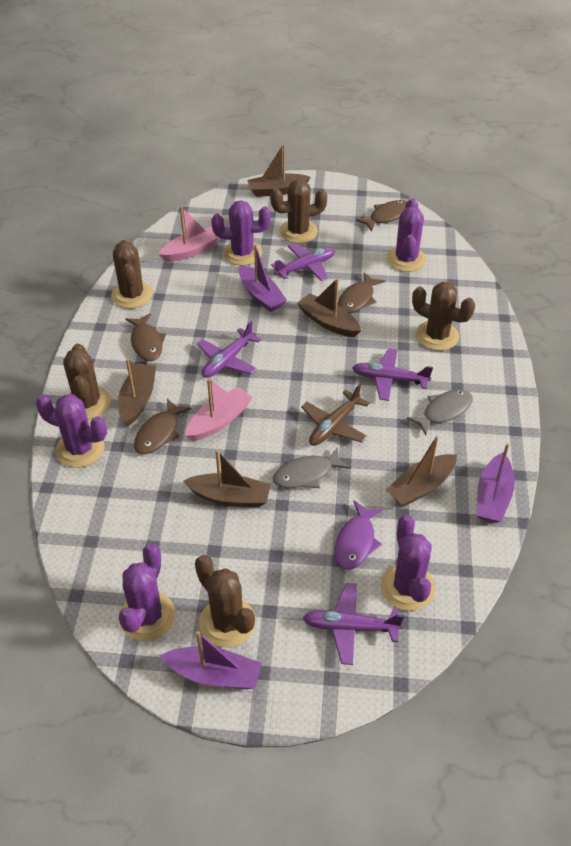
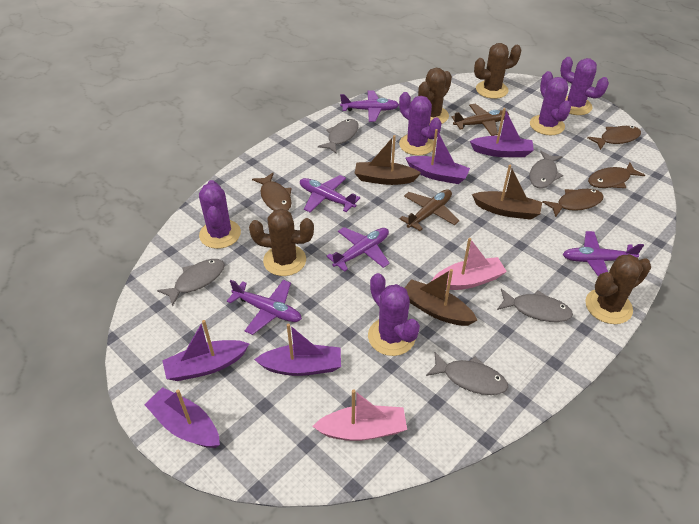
brown boat: [118,358,156,426] [183,449,271,507] [247,144,311,197] [297,278,361,337] [386,436,457,507] = 5 -> [354,135,421,185] [405,269,477,326] [472,165,542,220] = 3
brown cactus: [63,344,111,420] [111,240,153,309] [195,555,256,647] [270,179,327,243] [412,282,475,351] = 5 -> [249,209,314,276] [418,68,452,124] [474,43,521,99] [585,254,651,324] = 4
brown plane: [301,384,370,446] = 1 -> [400,189,460,231] [452,104,509,136] = 2
grey fish: [273,447,351,488] [407,389,473,435] = 2 -> [157,259,225,307] [318,119,359,154] [426,352,508,395] [497,289,573,322] [529,151,563,188] = 5
purple boat: [160,631,262,689] [239,244,287,312] [477,443,515,523] = 3 -> [144,387,220,448] [162,320,249,381] [254,324,341,376] [406,129,470,184] [470,108,534,157] = 5
purple fish: [334,501,383,570] = 1 -> none = 0
purple plane: [197,321,261,378] [271,243,335,281] [303,583,404,665] [352,348,433,401] = 4 -> [227,280,302,335] [300,175,361,212] [326,227,390,272] [340,90,399,122] [563,231,644,276] = 5

